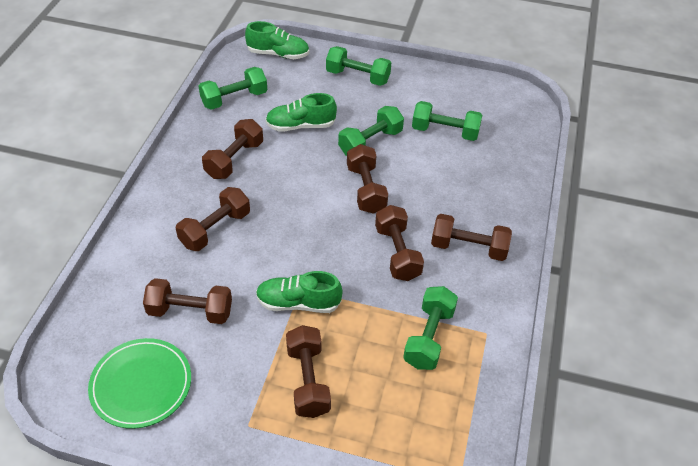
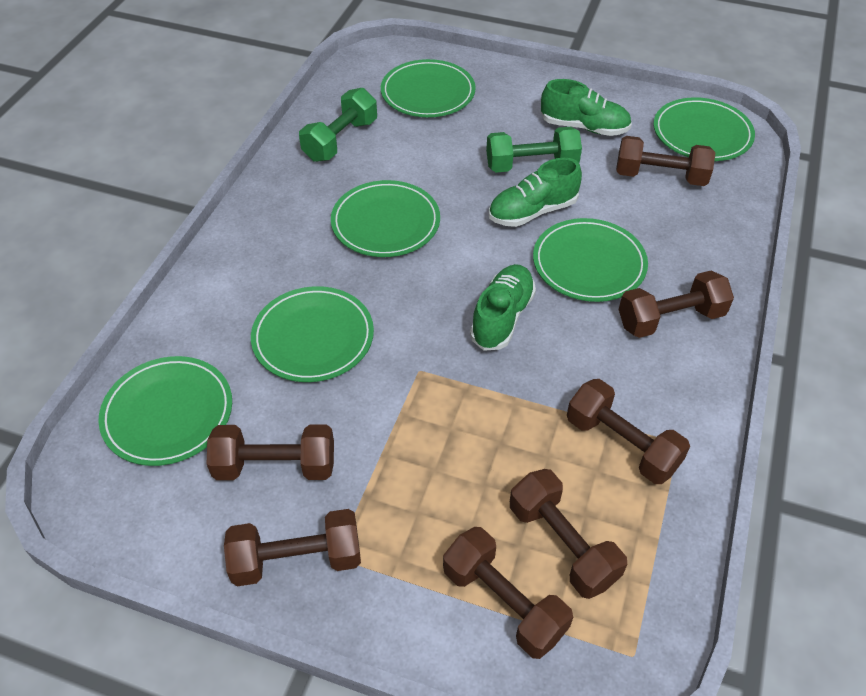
green dumbbell: [199,67,267,110] [326,46,391,86] [338,106,404,156] [403,286,458,370] [412,101,482,141] = 5 -> [299,88,377,162] [486,127,582,172] = 2
green plate: [88,338,191,429] = 1 -> [98,356,232,466] [251,286,374,382] [331,180,440,257] [381,59,476,117] [533,218,648,302] [654,97,755,161] = 6

